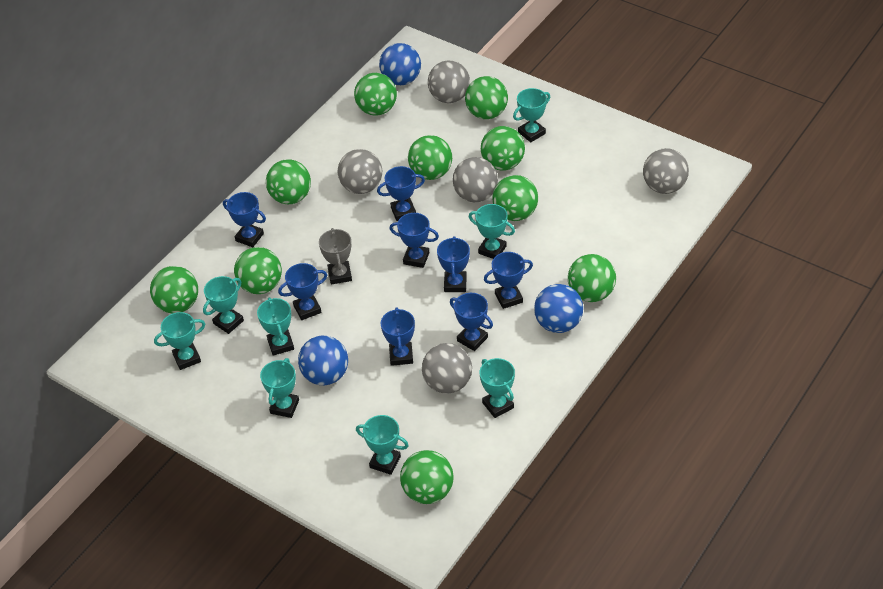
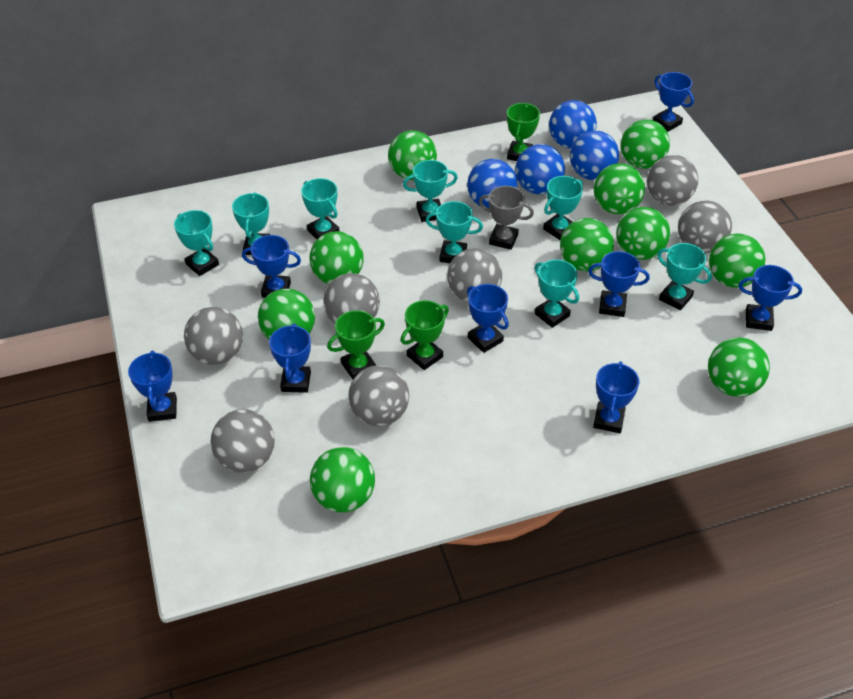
blue ball: [298,336,348,385] [379,43,421,85] [534,284,583,333] = 3 -> [467,159,518,209] [515,144,565,194] [549,100,597,148] [570,131,619,180] = 4
green trophy: none = 0 -> [327,310,385,379] [401,300,449,370] [507,103,540,161] = 3
grey ball: [338,149,382,194] [422,343,472,394] [428,60,470,103] [453,157,498,202] [643,148,689,194] = 5 -> [184,307,243,365] [211,409,275,473] [323,273,380,323] [348,365,409,426] [447,248,502,302] [647,155,698,206] [678,201,732,253] = 7

